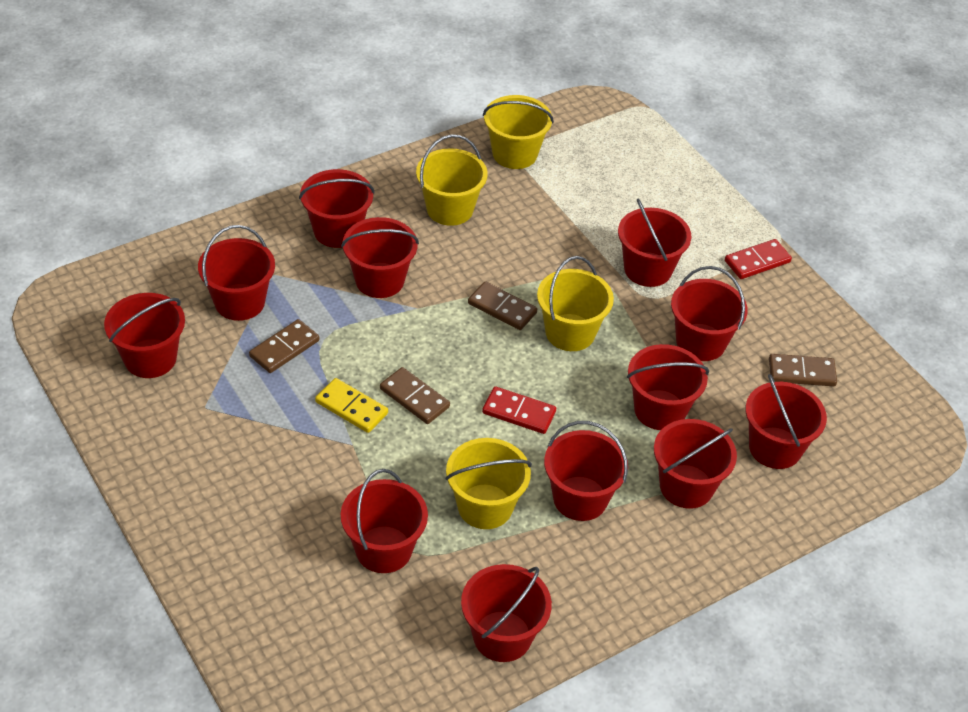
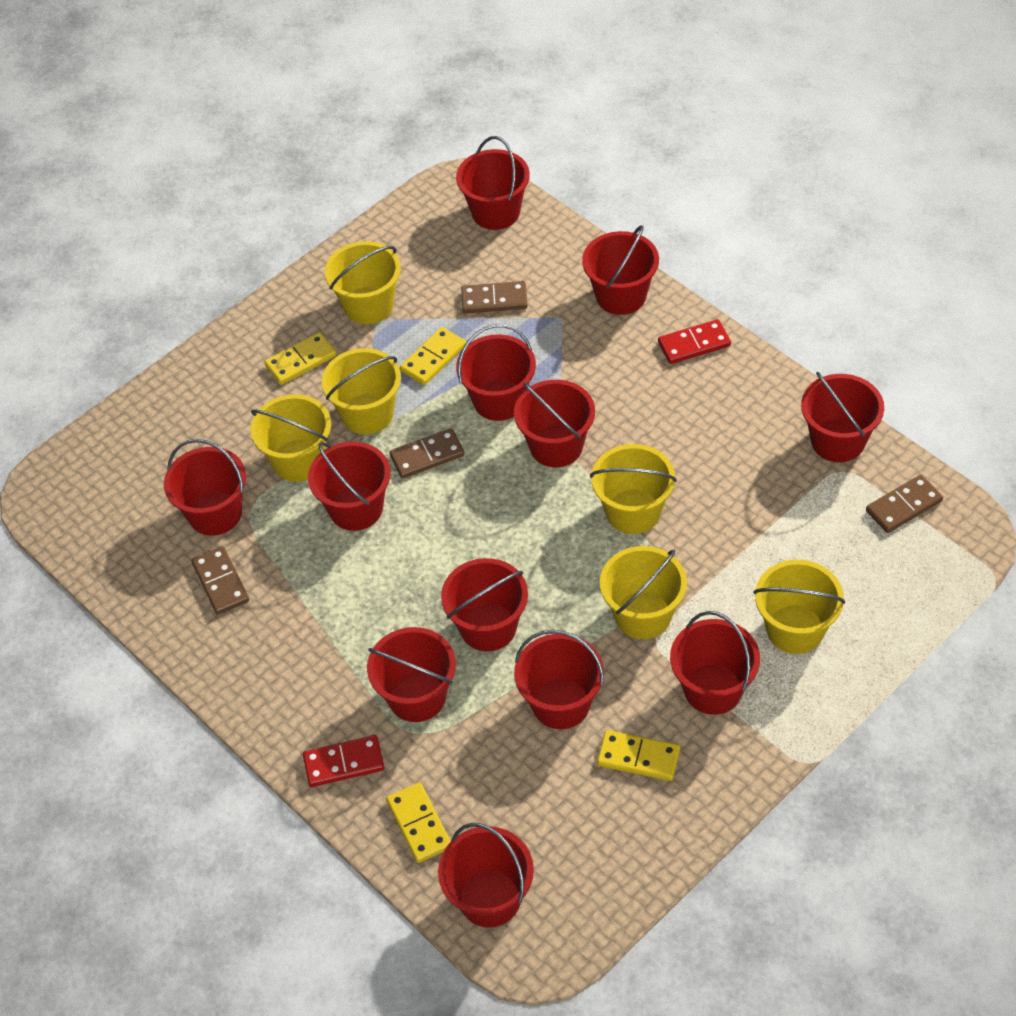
yellow bucket: [416,134,488,226] [445,438,532,529] [483,95,554,169] [537,256,614,351] = 4 -> [250,394,331,482] [322,348,401,435] [325,241,401,324] [590,444,677,534] [600,546,687,639] [753,560,845,654] = 6
yellow domino: [315,378,388,433] = 1 -> [264,332,336,385] [386,782,451,863] [400,327,466,385] [597,730,680,781] = 4

